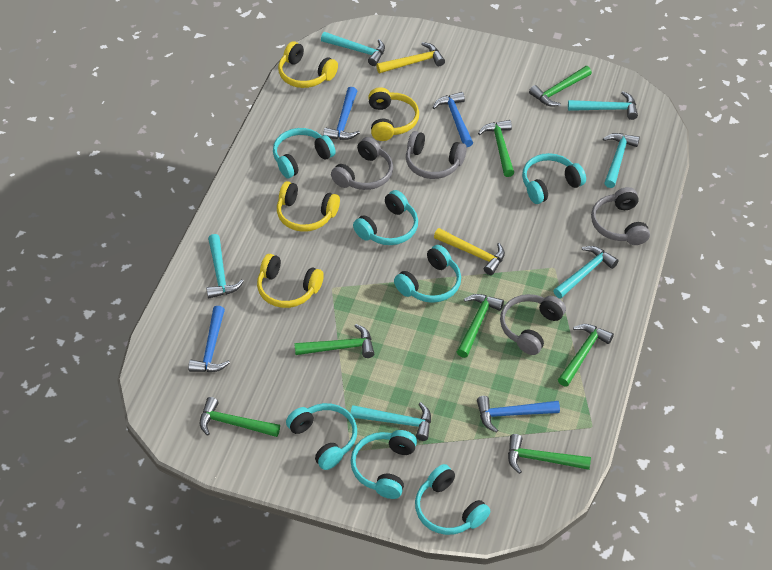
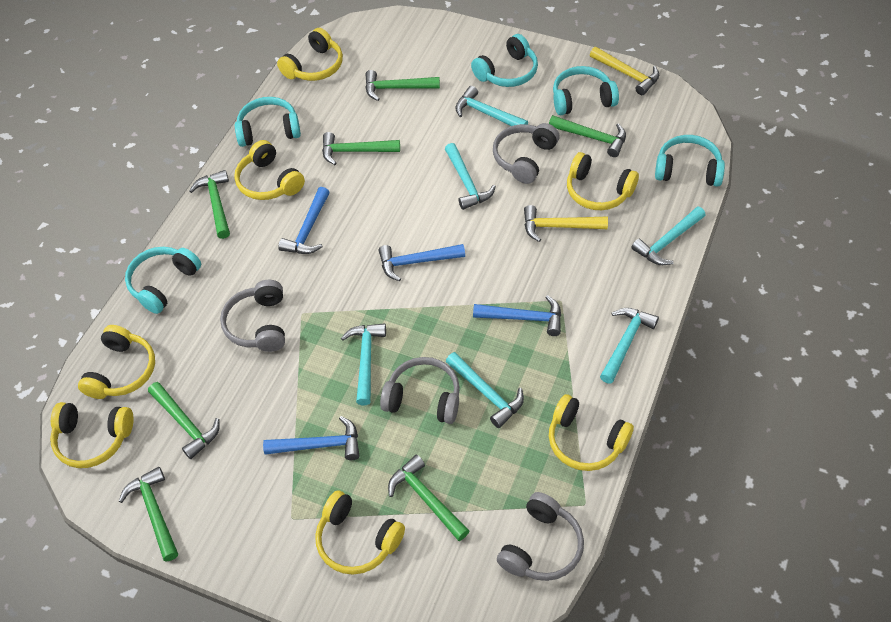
turquoise headphones: [273,128,336,178] [286,403,357,470] [351,430,417,499] [353,190,418,245] [394,245,461,303] [415,464,490,535] [522,153,586,204] = 7 -> [125,247,201,314] [235,97,301,147] [471,34,538,87] [553,66,619,115] [655,135,725,187] = 5
yellow headphones: [257,254,324,308] [277,181,340,232] [278,42,338,88] [368,87,419,141] = 4 -> [50,402,134,468] [78,325,155,399] [234,140,305,200] [277,28,343,81] [315,490,405,575] [549,394,634,471] [567,152,639,210] = 7

